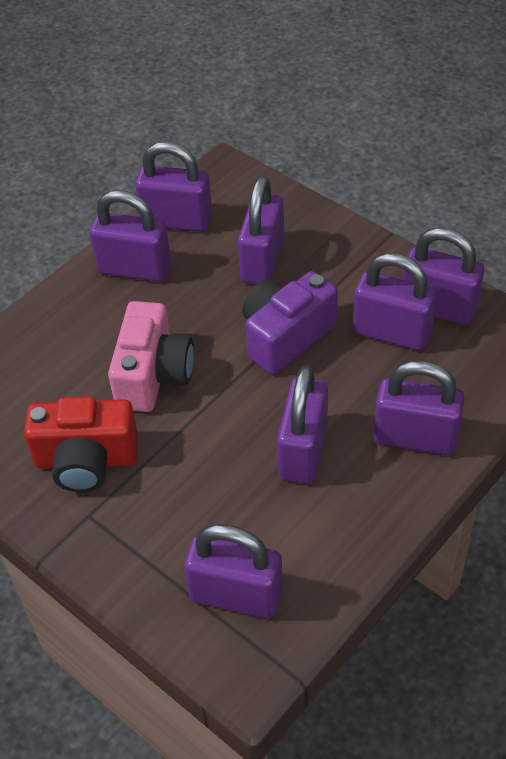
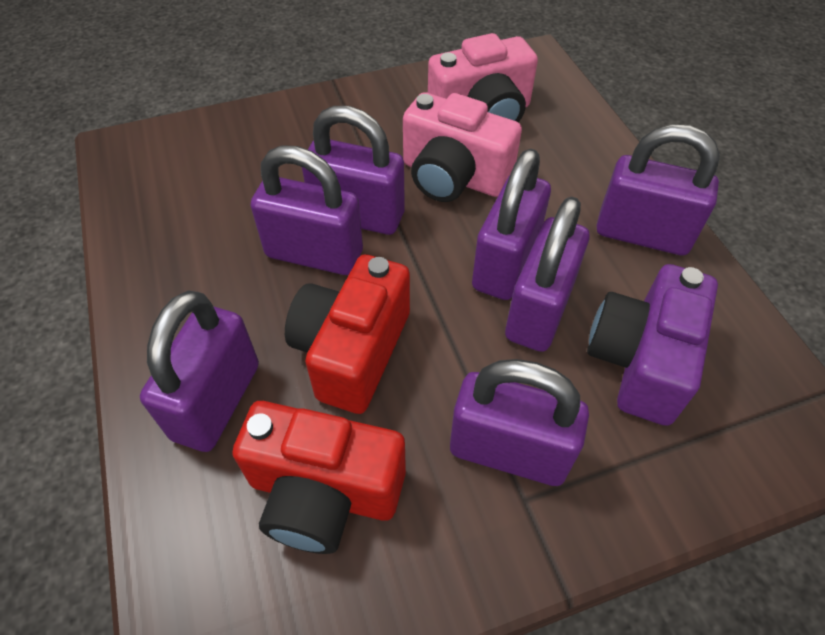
pink camera: [108,301,194,412] = 1 -> [403,92,522,202] [428,33,538,122] = 2
purple padlock: [89,190,171,282] [135,142,212,232] [184,524,283,619] [238,176,284,284] [277,365,328,484] [353,253,437,351] [374,361,465,455] [402,227,484,325] = 8 -> [140,290,259,452] [251,145,363,275] [302,106,405,235] [450,359,589,486] [472,149,551,300] [505,196,590,352] [596,124,720,256] = 7
red camera: [24,396,138,492] = 1 -> [232,401,406,554] [285,254,410,414] = 2

